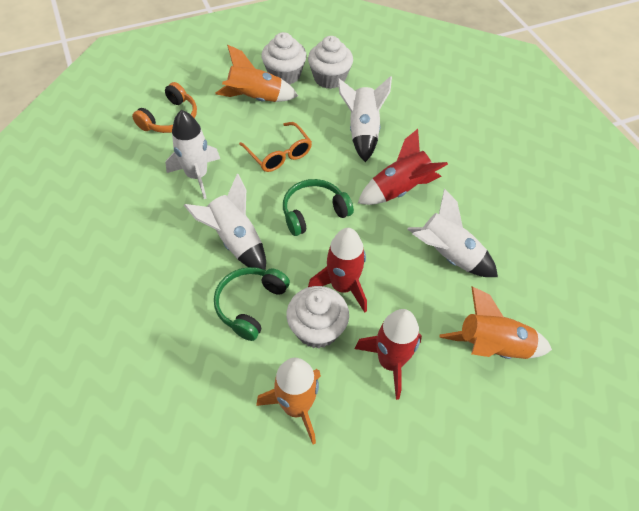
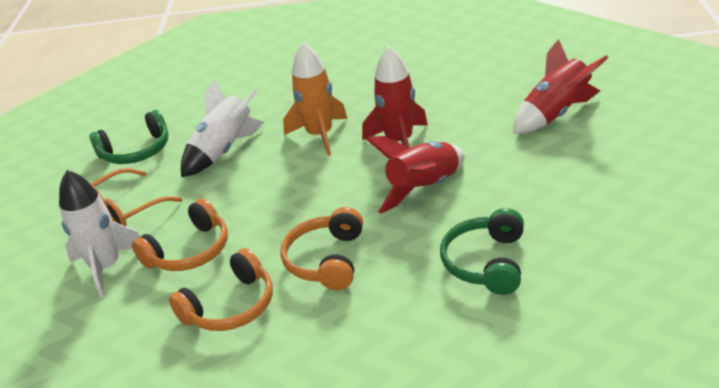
orange headphones: [132,82,197,133] = 1 -> [132,199,228,271] [169,248,273,331] [280,207,363,290] = 3
orange rocket: [215,45,298,102] [256,358,321,445] [439,286,552,359] = 3 -> [283,42,348,156] = 1
white cupcake: [261,32,307,85] [286,286,349,349] [308,36,353,89] = 3 -> none = 0
white rocket: [165,110,220,199] [184,174,266,270] [338,76,392,162] [407,189,498,277] = 4 -> [59,170,140,298] [181,79,264,177] = 2

